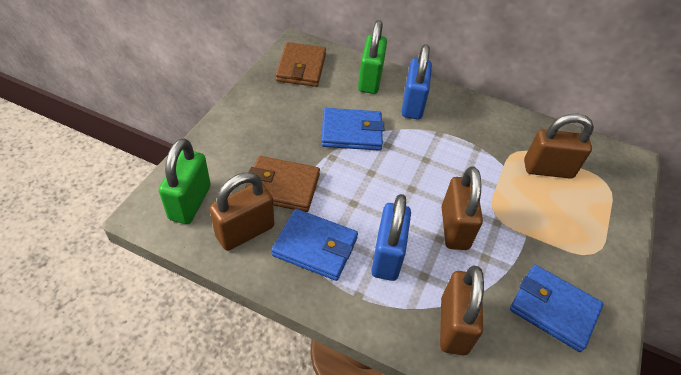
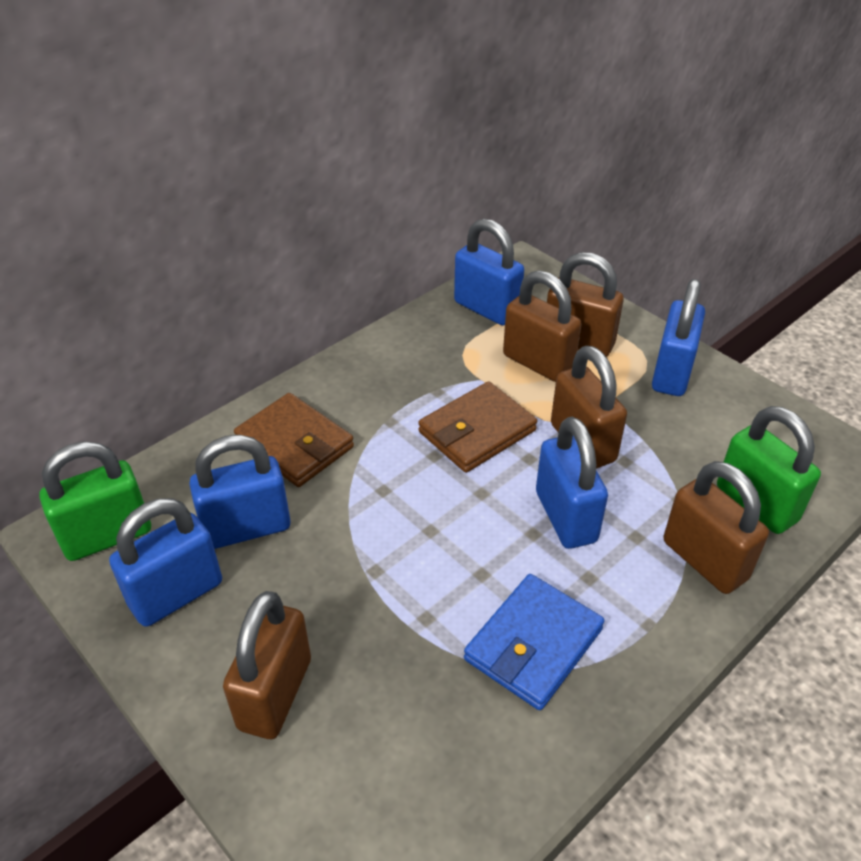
blue padlock: [371,194,411,281] [402,44,432,119] = 2 -> [109,498,222,627] [189,435,291,549] [454,219,524,326] [536,417,608,549] [652,279,705,396] = 5
blue wallet: [271,209,358,281] [321,108,384,151] [510,265,603,352] = 3 -> [464,574,604,710] = 1
brown padlock: [209,172,274,251] [440,265,484,355] [442,166,483,250] [524,114,594,179] = 4 -> [223,591,311,739] [503,270,581,382] [547,252,624,357] [551,346,627,469] [664,461,769,594] = 5

